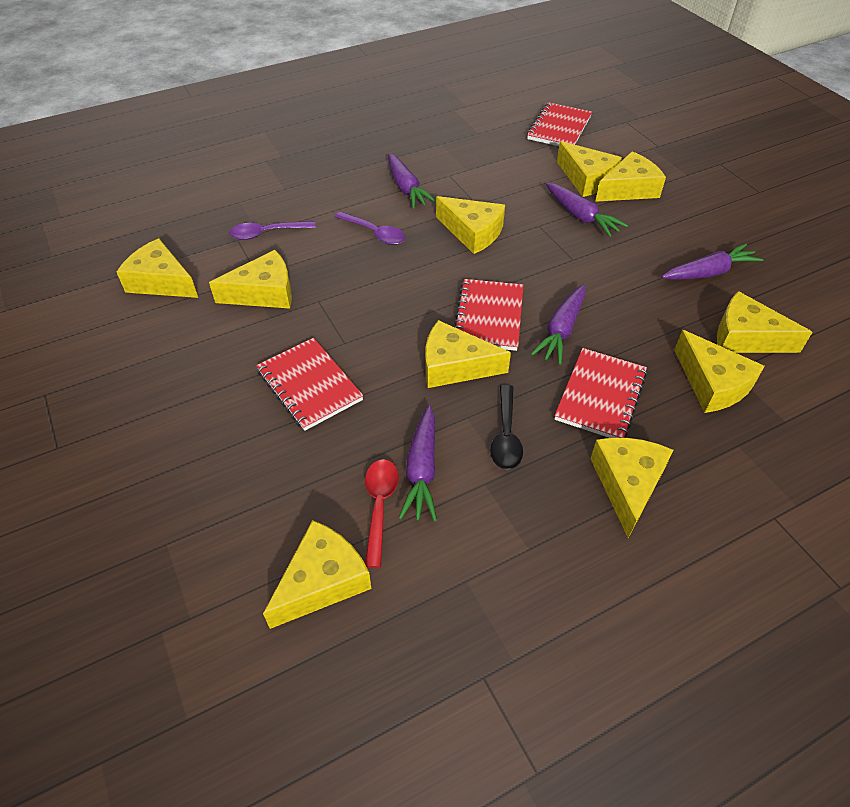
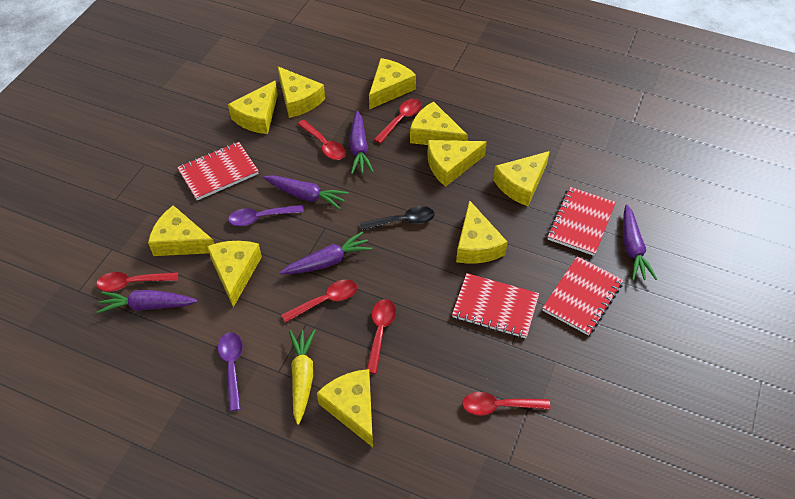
red spoon: [365,459,399,568] = 1 -> [96,272,178,292] [281,279,357,323] [297,120,346,160] [366,299,396,374] [374,99,422,144] [462,392,551,416] = 6
yellow carrot: none = 0 -> [289,329,316,425] = 1

